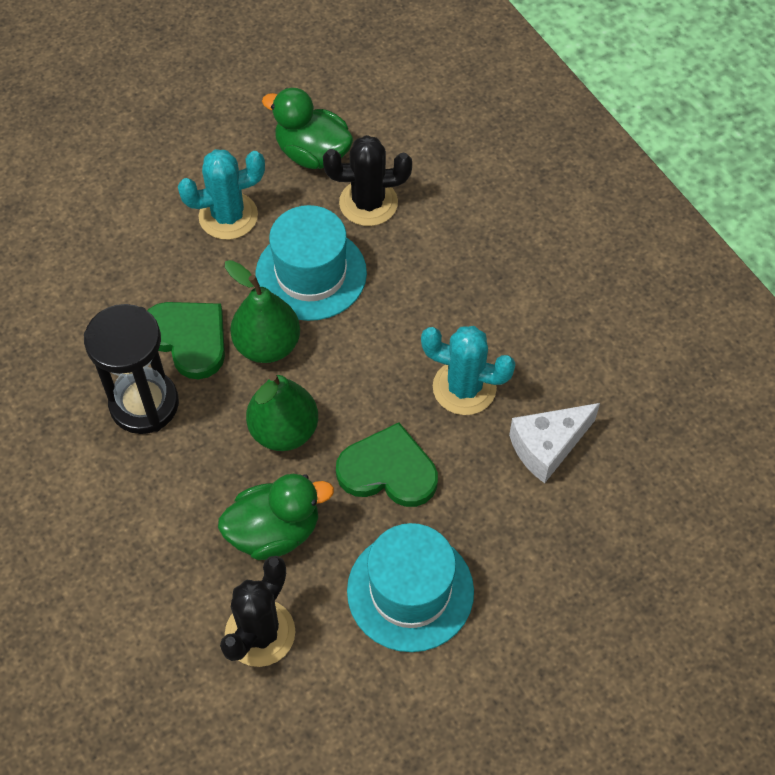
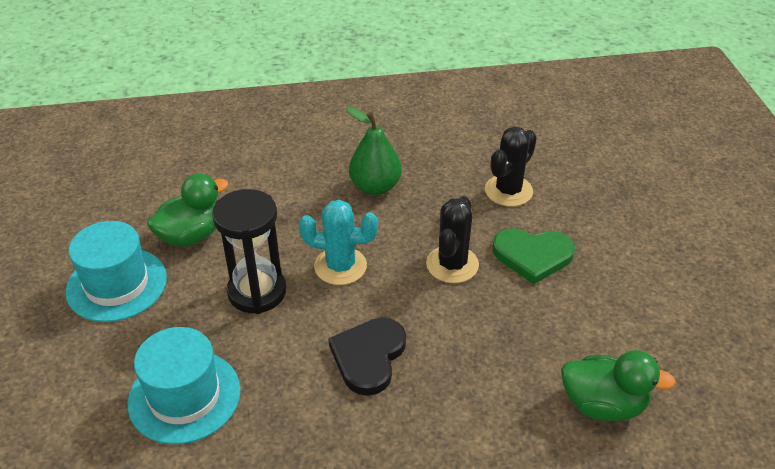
black heart: none = 0 -> [328,318,406,396] = 1
green heart: [147,302,225,379] [336,422,438,507] = 2 -> [492,228,575,284] = 1
green pear: [225,260,300,363] [246,373,318,451] = 2 -> [346,106,402,195] = 1
turquoise cactus: [178,149,265,240] [421,326,516,415] = 2 -> [299,200,378,285] = 1
white cheese: [509,403,600,483] = 1 -> none = 0

